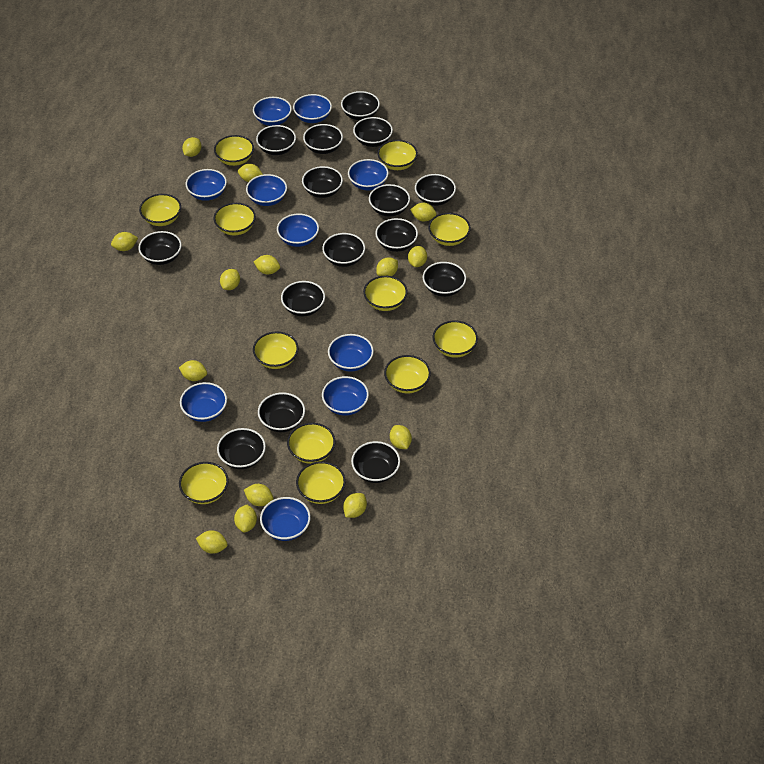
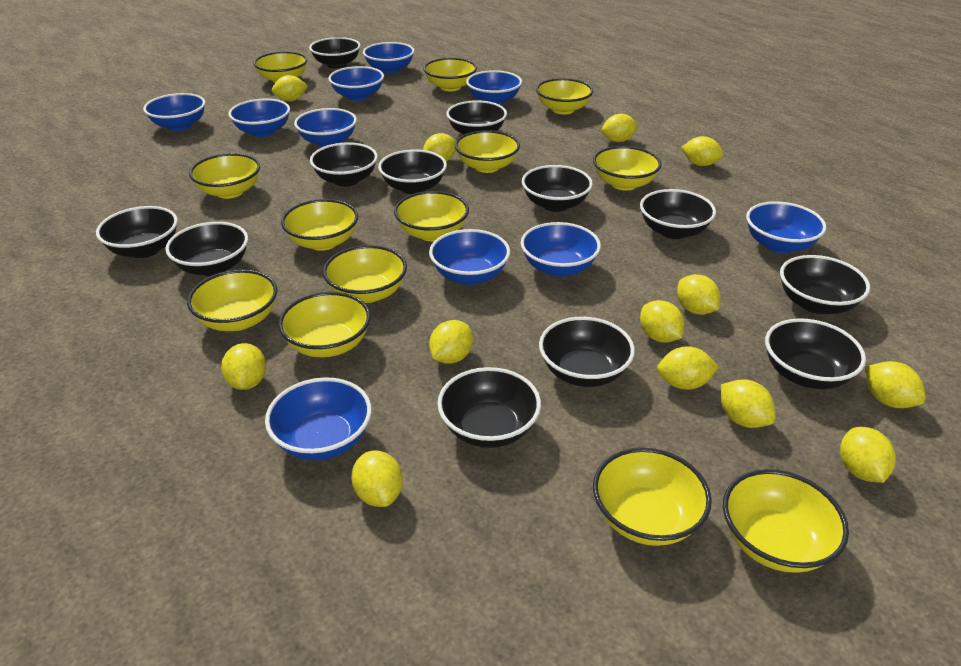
black bowl: [138,231,182,265] [217,428,266,469] [256,125,296,155] [258,392,305,432] [281,281,325,316] [302,166,343,198] [303,124,343,154] [322,233,365,267] [341,91,380,120] [351,441,400,483] [353,117,393,147] [369,184,410,216] [375,218,418,252] [415,174,456,206] [423,262,466,297] = 15 -> [96,206,178,258] [165,222,248,276] [309,37,361,69] [310,142,378,187] [378,149,447,194] [437,367,541,448] [446,100,507,135] [522,165,593,212] [539,317,635,387] [640,189,716,239] [765,318,866,389] [780,255,870,314] = 12
yellow bowl: [139,194,181,226] [179,462,229,504] [214,135,254,166] [214,203,256,236] [253,332,299,369] [287,423,335,464] [296,461,346,504] [363,276,408,311] [377,140,418,170] [384,355,431,393] [428,213,471,246] [432,320,478,358] = 12 -> [187,270,277,331] [189,153,260,199] [254,52,307,83] [278,292,371,357] [281,199,358,251] [323,245,407,303] [394,191,469,241] [423,58,477,91] [455,130,520,173] [536,78,593,114] [593,146,662,191] [593,448,712,546] [723,469,849,573] = 13
yellow lemon: [111,232,138,251] [179,360,207,381] [182,137,201,157] [196,530,228,554] [220,269,240,290] [234,505,257,533] [238,164,263,182] [244,484,273,506] [254,255,280,274] [343,493,367,518] [376,257,398,276] [390,425,412,449] [408,246,427,267] [410,203,437,222] = 14 -> [221,343,266,390] [272,75,308,102] [351,451,403,507] [423,133,456,162] [429,320,473,364] [602,114,639,142] [640,300,684,343] [657,346,719,390] [677,274,720,315] [681,136,723,166] [721,379,776,428] [840,427,896,483] [865,361,926,408] = 13

